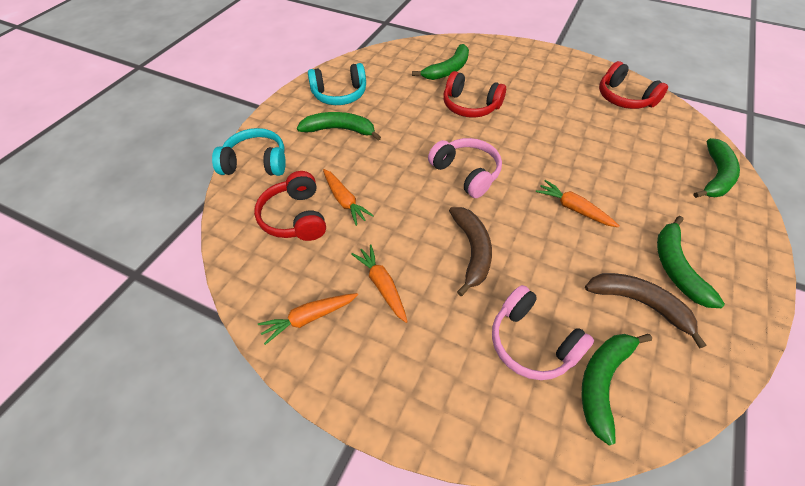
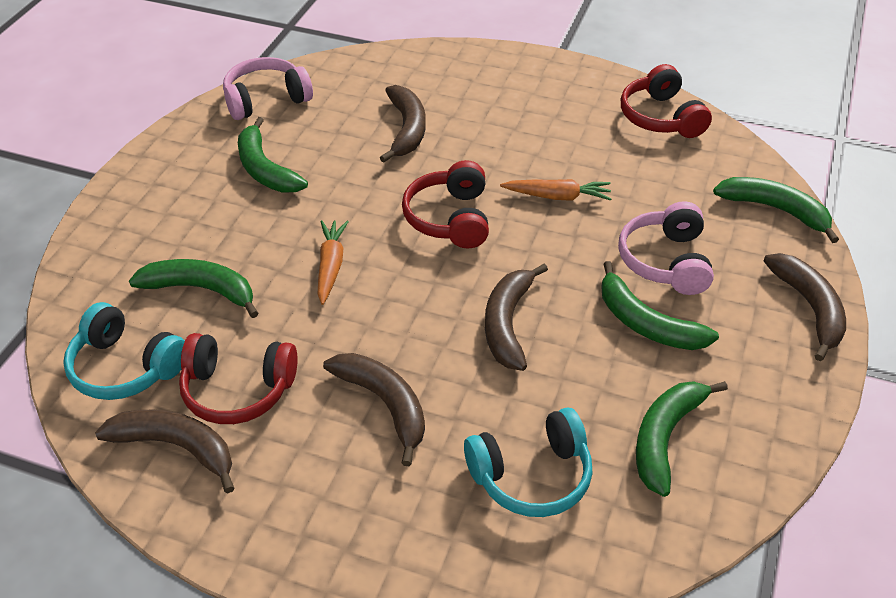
brown banana: [449,207,492,296] [585,273,707,349] = 2 -> [95,410,234,493] [323,353,425,466] [380,85,426,162] [485,264,548,371] [764,253,846,361] = 5
orange carrot: [258,293,358,345] [323,169,374,226] [351,245,408,323] [536,180,619,227] = 4 -> [318,220,349,305] [500,179,612,201] = 2

